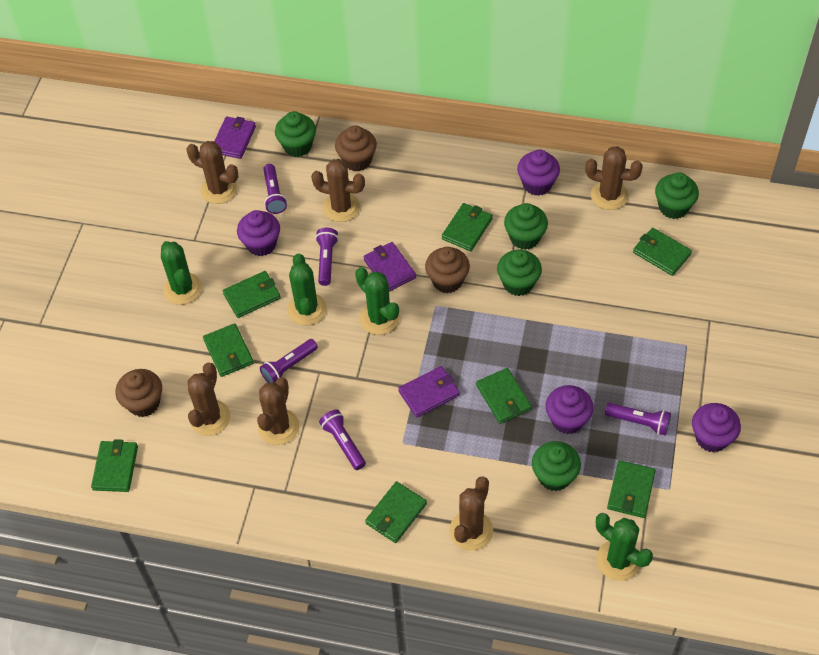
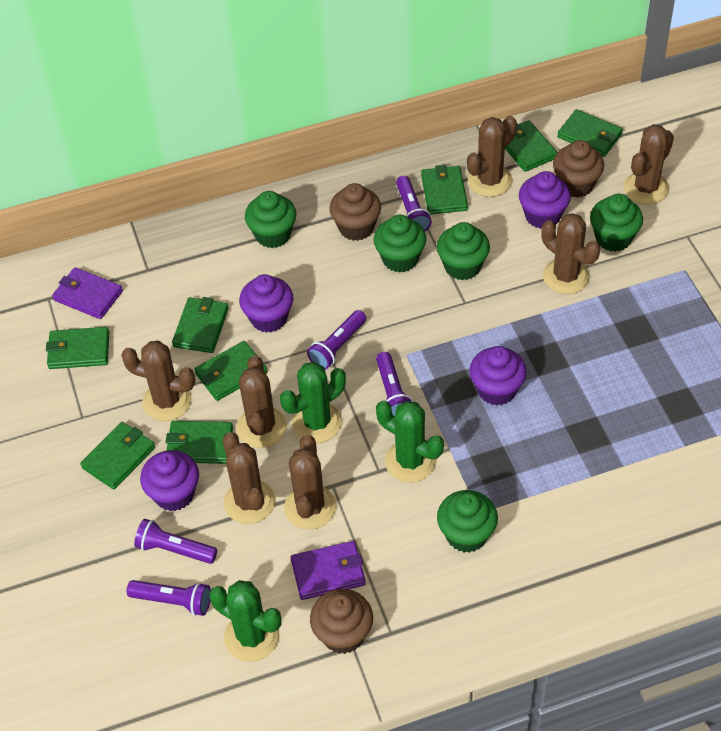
brown cactus: [187,141,238,204] [188,362,231,436] [257,377,299,445] [311,159,365,222] [450,477,493,551] [585,146,643,210] = 6 -> [121,341,195,421] [223,432,275,524] [237,355,287,448] [284,435,336,530] [467,116,517,197] [541,213,601,294] [624,124,674,204] = 7
green cactus: [161,241,202,305] [287,253,327,326] [355,267,399,335] [596,513,653,581] = 4 -> [209,580,281,662] [280,362,346,443] [376,401,444,483] = 3
purple wallet: [214,117,256,159] [363,242,416,292] [398,366,460,418] = 3 -> [52,267,123,319] [291,541,366,600] = 2

